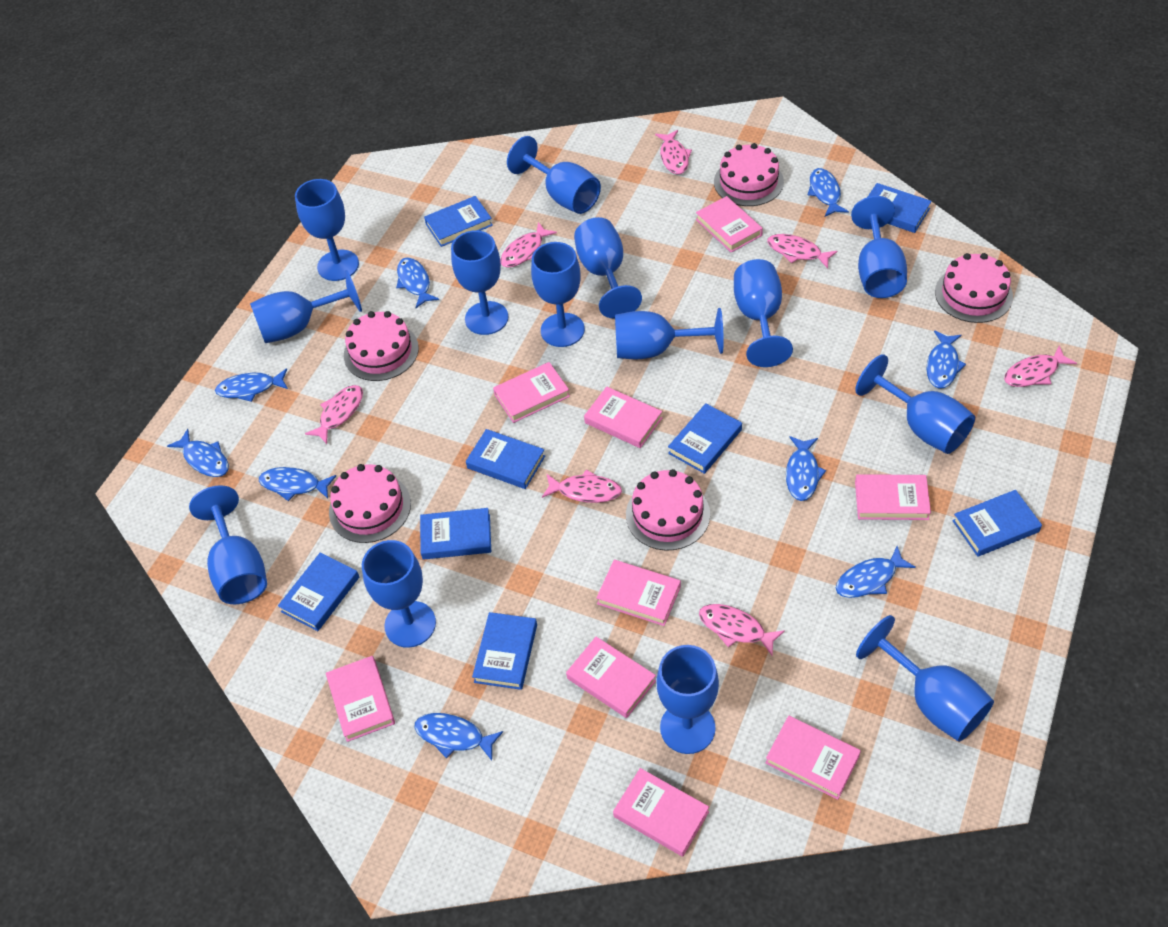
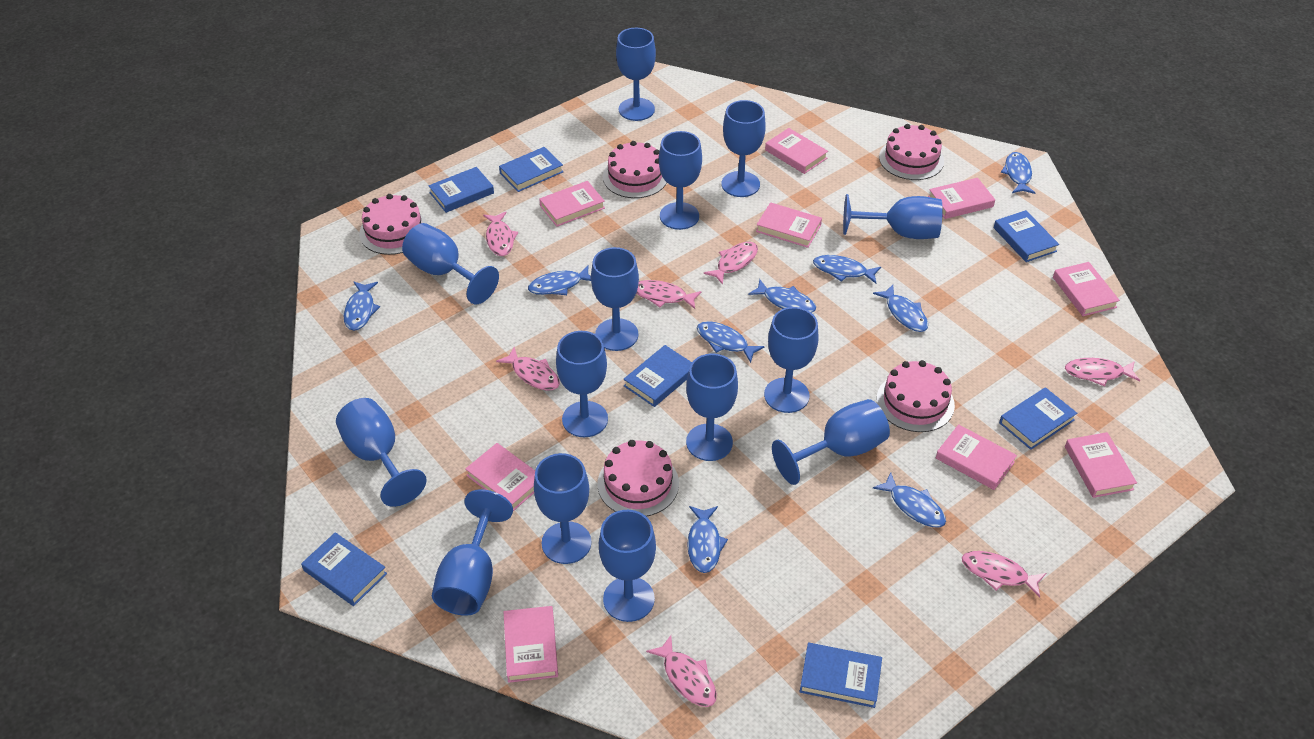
blue book: [278,552,359,631] [420,508,491,560] [424,196,493,247] [466,429,545,489] [472,612,537,690] [668,403,742,474] [868,183,932,233] [952,490,1042,557] = 8 -> [301,532,387,606] [428,167,494,213] [499,147,563,192] [624,345,692,407] [800,643,882,708] [994,210,1059,262] [999,387,1077,450] = 7

